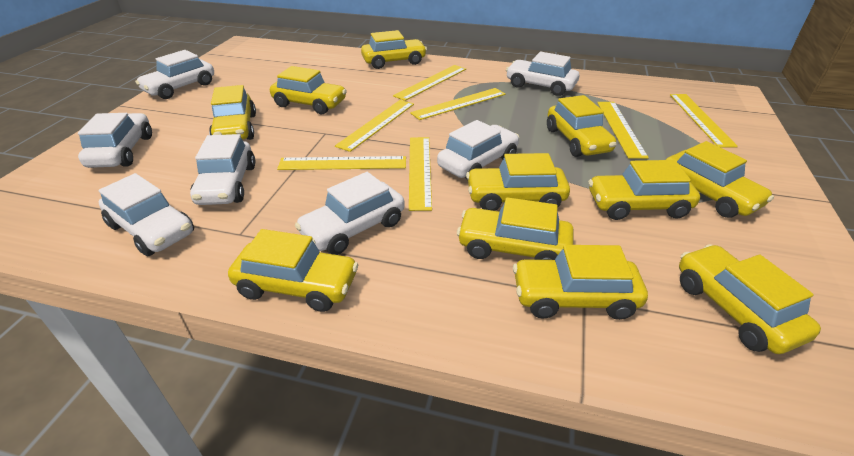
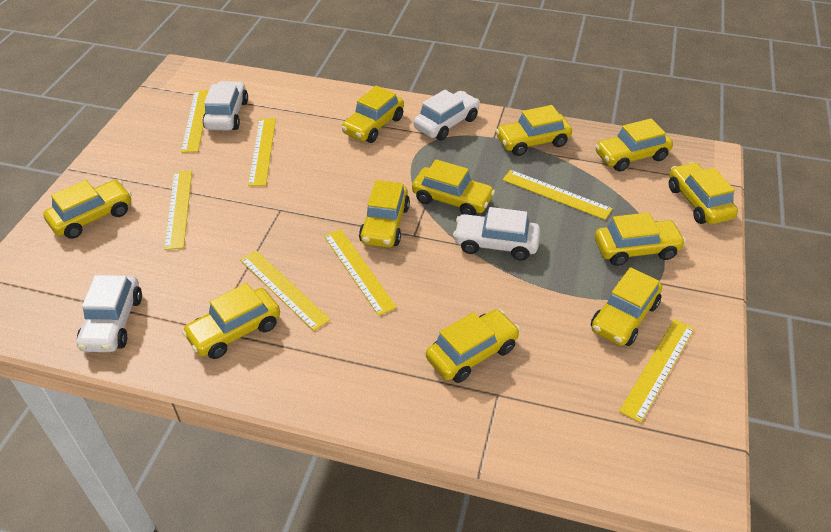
white car: [78,113,152,168] [99,173,194,256] [135,50,214,99] [190,134,255,205] [295,172,405,255] [437,120,519,179] [506,52,579,96] = 7 -> [76,275,142,352] [203,81,248,131] [414,90,480,141] [453,207,540,260] = 4

